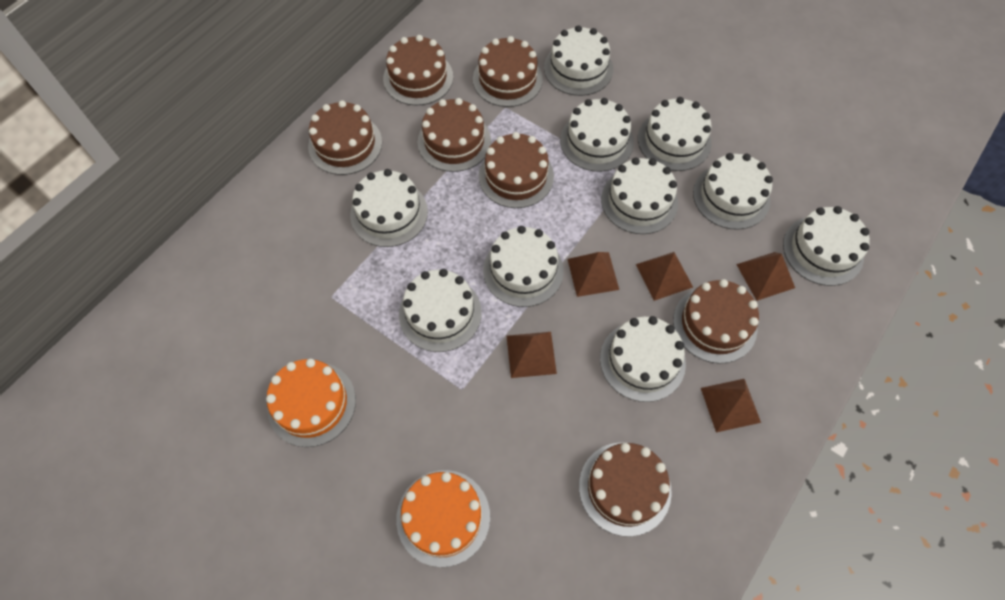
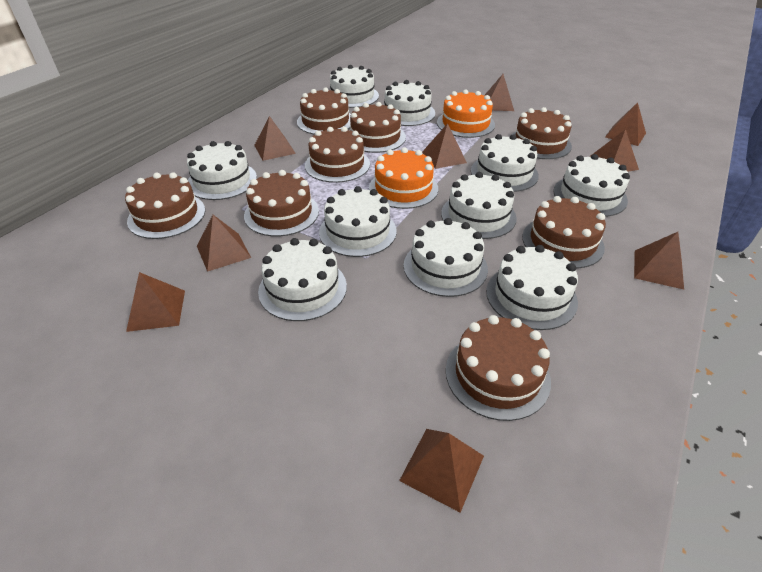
brown cake: [308,100,382,175] [383,35,453,106] [418,98,491,172] [473,36,543,107] [479,132,554,208] [579,442,672,537] [673,279,759,364] = 7 -> [125,172,205,239] [244,170,319,237] [297,87,351,135] [305,127,370,183] [350,102,406,153] [446,315,551,421] [511,107,572,159] [522,196,606,269] = 8
brown pyramid: [507,332,557,378] [568,252,619,297] [636,252,693,301] [701,379,761,432] [736,252,795,301] = 5 -> [126,272,185,332] [197,215,251,272] [254,116,296,161] [399,429,484,513] [422,123,467,169] [484,74,514,111] [589,129,639,172] [605,102,646,146] [634,232,684,289] = 9

